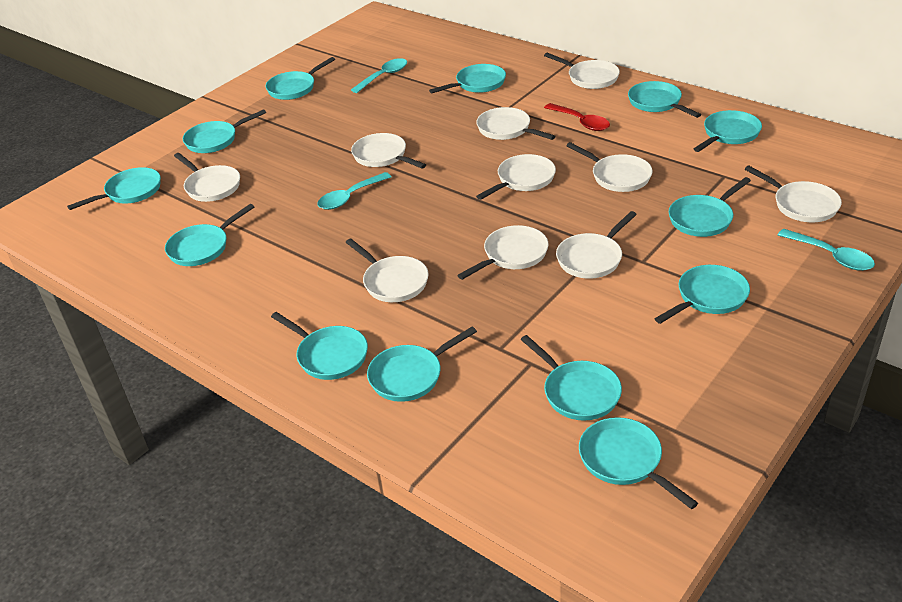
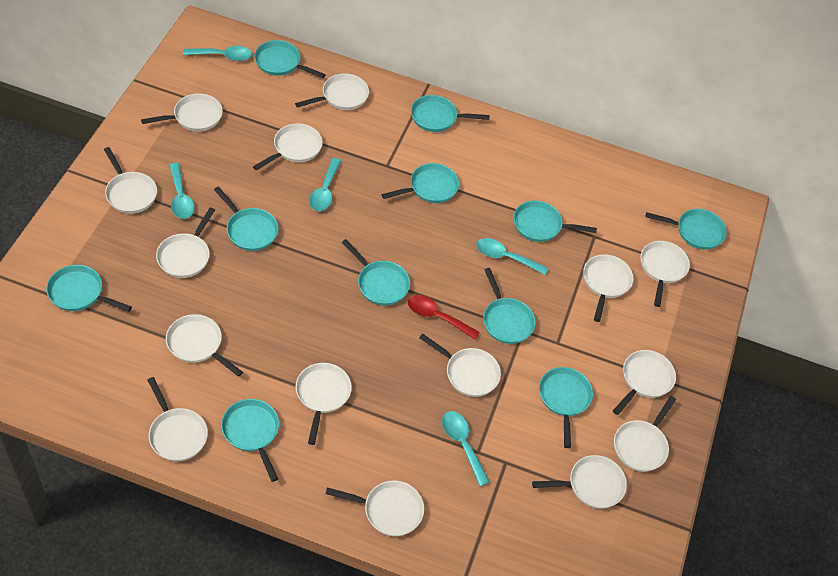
turquoise pan: [67,167,161,210] [165,204,254,266] [183,109,266,153] [266,57,335,100] [271,312,368,380] [367,327,477,402] [429,64,506,93] [520,335,622,421] [579,417,698,509] [628,81,701,118] [655,265,750,324] [669,177,751,237] [694,110,762,152] = 13 -> [46,265,132,312] [214,187,279,251] [221,399,279,482] [254,40,326,78] [342,239,410,306] [382,163,459,203] [411,95,490,132] [483,268,536,344] [514,201,597,242] [539,367,593,448] [646,209,727,250] = 11
turquoise spoon: [317,172,391,210] [351,58,407,93] [778,229,875,271] = 3 -> [169,163,195,219] [183,46,252,61] [309,158,341,211] [442,411,490,486] [476,238,548,275] = 5
white pan: [174,153,240,202] [345,239,429,302] [351,133,426,169] [457,225,549,280] [476,107,556,140] [476,154,556,200] [544,53,620,89] [556,211,637,279] [566,142,653,192] [745,166,842,222] = 10 -> [104,147,157,214] [141,93,223,132] [148,377,208,461] [156,207,215,278] [166,314,243,377] [253,123,323,171] [295,74,369,110] [295,363,352,445] [325,481,424,536] [419,334,501,397] [532,455,627,509] [583,254,633,322] [613,350,676,415] [614,396,676,472] [640,241,690,307] = 15

